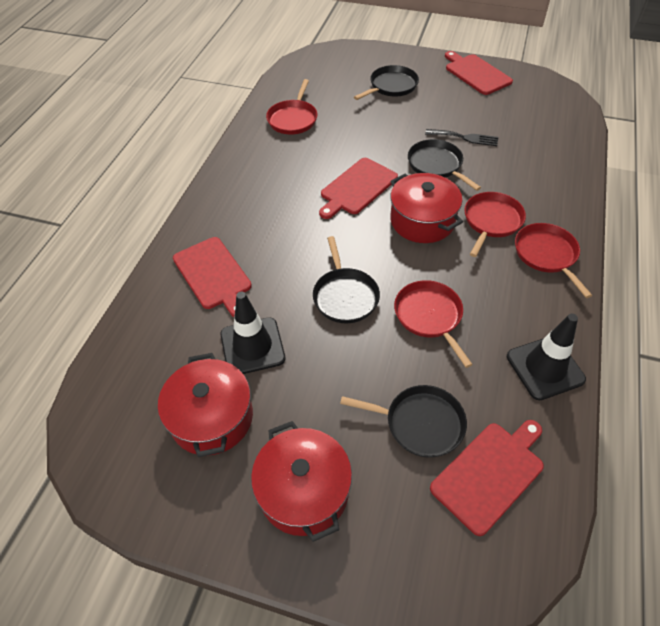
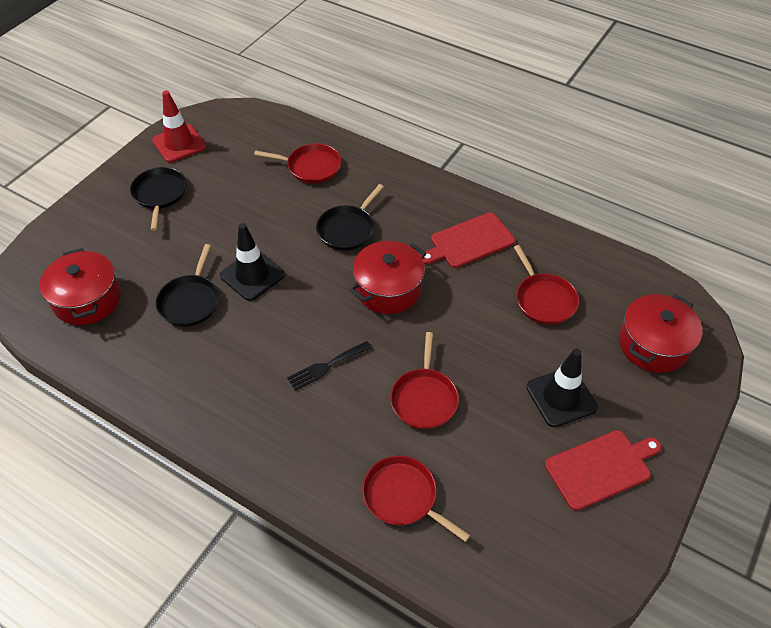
black pan: [313,236,380,323] [340,385,467,458] [354,65,419,100] [408,139,481,191] = 4 -> [130,167,187,231] [156,244,219,327] [316,184,384,250] = 3
red cutting board: [173,237,252,317] [319,158,398,219] [430,420,544,536] [445,51,513,95] = 4 -> [420,212,515,268] [545,430,662,511] = 2
red traffic cone: none = 0 -> [152,91,206,163] = 1

